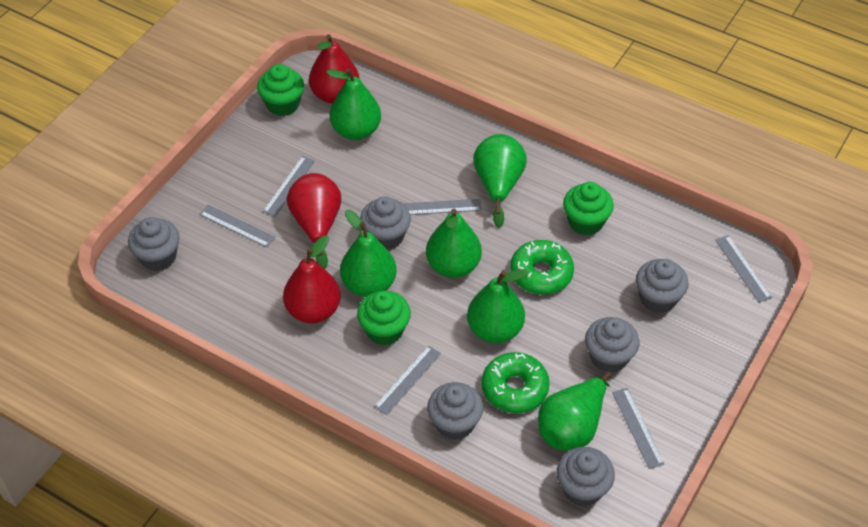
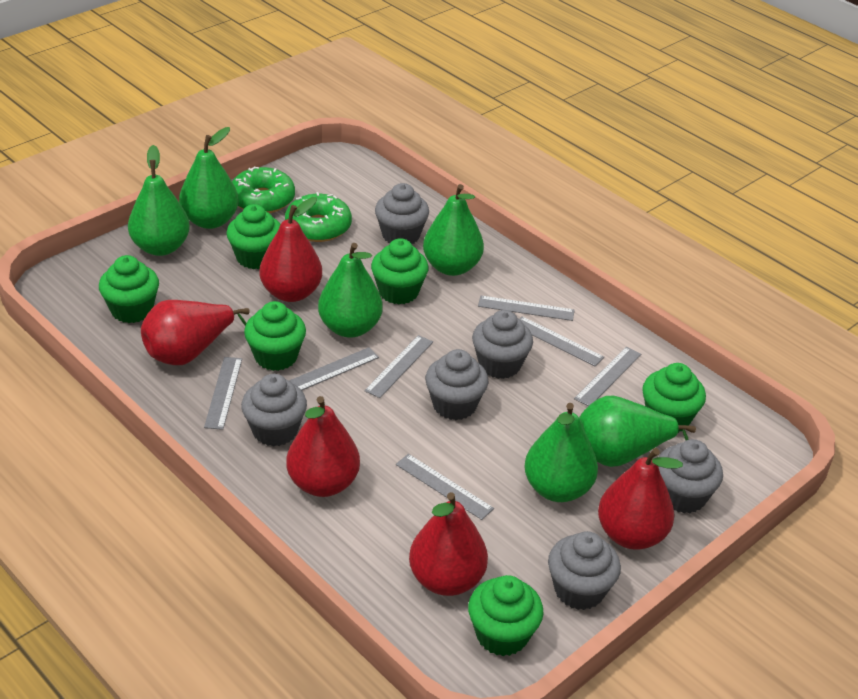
green cupcake: [257,64,304,116] [357,291,411,345] [563,182,614,236] = 3 -> [99,255,159,323] [226,204,281,269] [244,301,306,371] [371,238,429,304] [468,575,544,656] [642,363,706,433] = 6
grey ruler: [199,204,276,247] [263,156,315,217] [374,345,441,415] [403,199,481,215] [612,388,664,469] [715,235,772,303] = 6 -> [204,357,242,430] [289,347,379,390] [364,335,433,398] [396,454,494,520] [478,296,574,321] [519,316,604,366] [574,347,641,406] = 7
red pear: [283,236,341,323] [287,173,341,269] [309,34,359,104] = 3 -> [141,300,250,365] [260,197,322,302] [286,396,360,497] [409,492,488,596] [598,448,683,550] = 5

